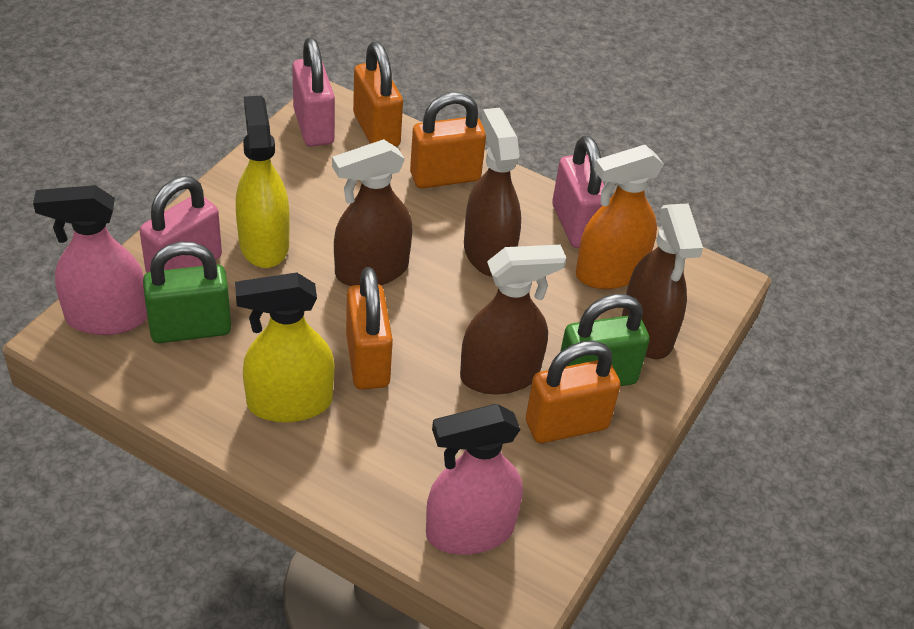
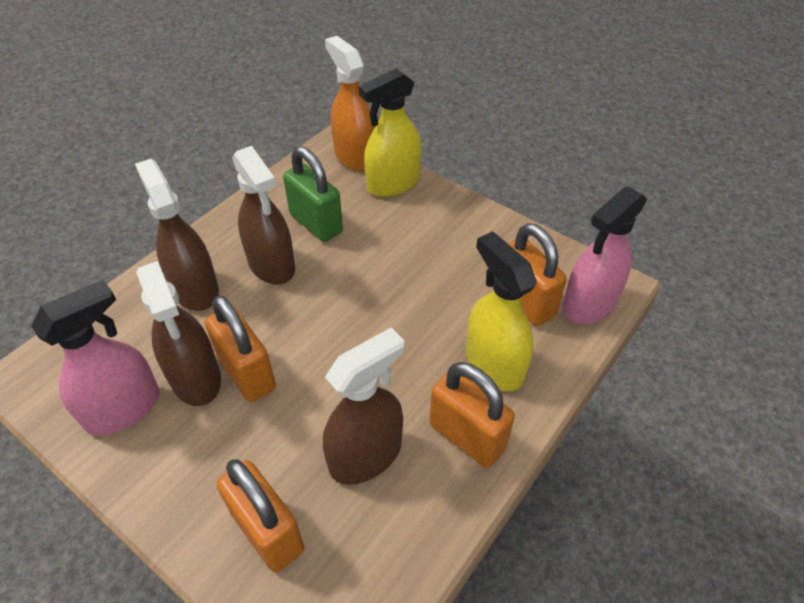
green padlock: [143,241,231,343] [560,294,650,386] = 2 -> [283,146,343,242] = 1
pink padlock: [140,176,222,273] [292,38,335,147] [552,136,604,248] = 3 -> none = 0

